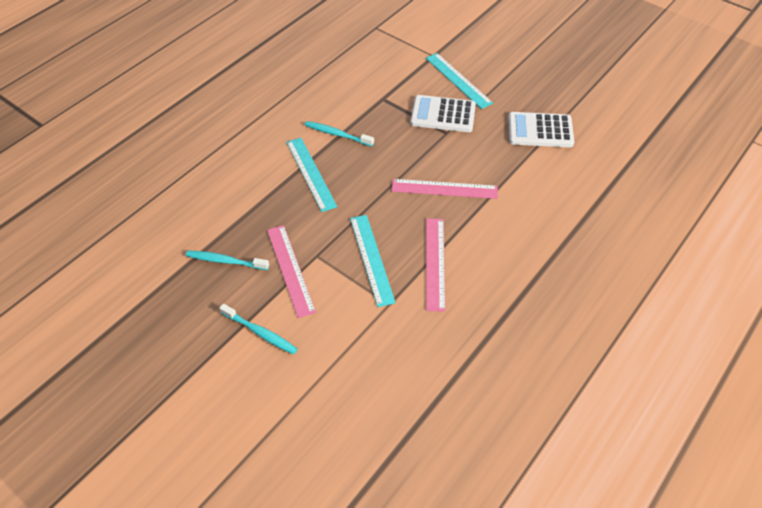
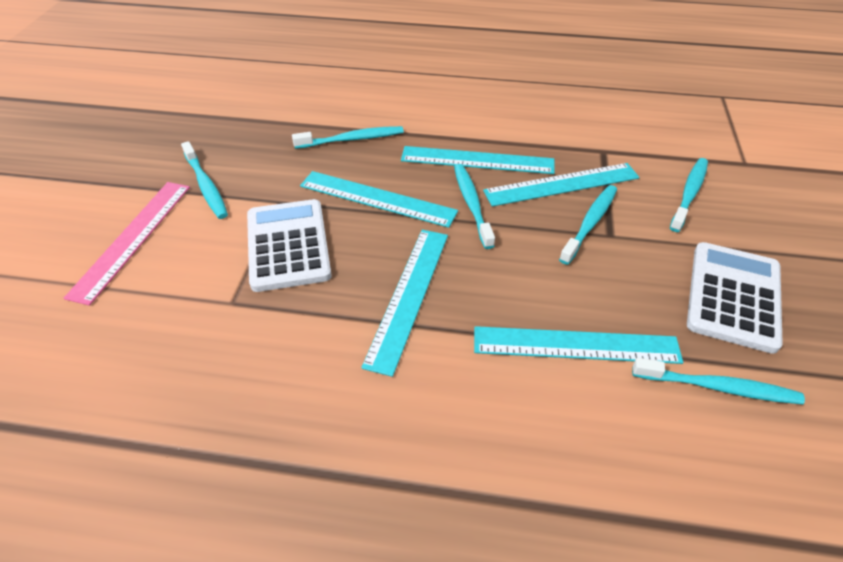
pink ruler: [267,225,316,318] [392,179,498,199] [426,219,445,312] = 3 -> [64,182,190,306] = 1
turquoise ruler: [286,138,337,212] [350,215,396,307] [426,53,493,109] = 3 -> [300,171,458,228] [361,230,448,377] [401,146,555,174] [474,326,683,364] [483,163,639,207] = 5
turquoise toothbrush: [186,250,269,270] [220,304,298,355] [305,121,374,147] = 3 -> [181,141,228,219] [292,126,404,149] [454,164,495,249] [559,185,617,265] [632,358,805,404] [670,158,708,232] = 6

